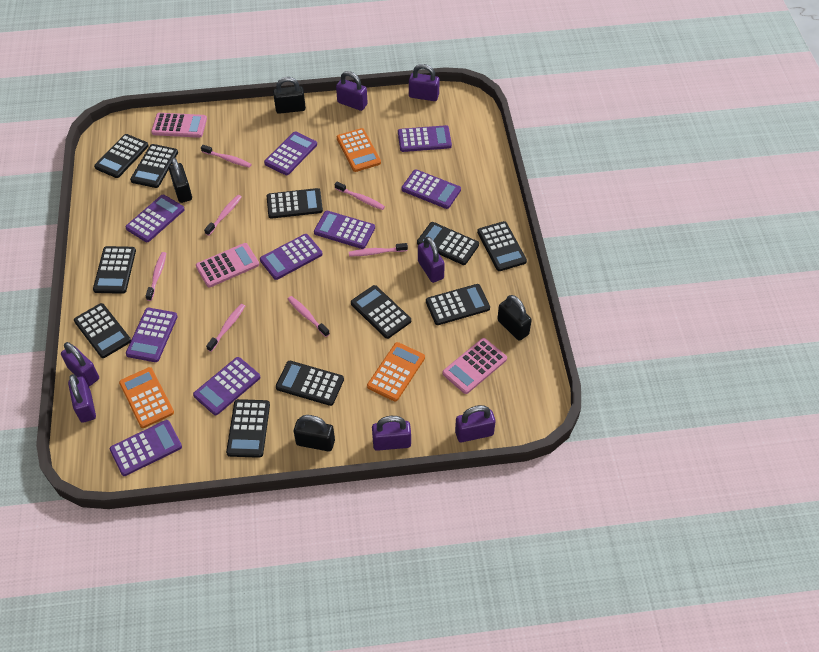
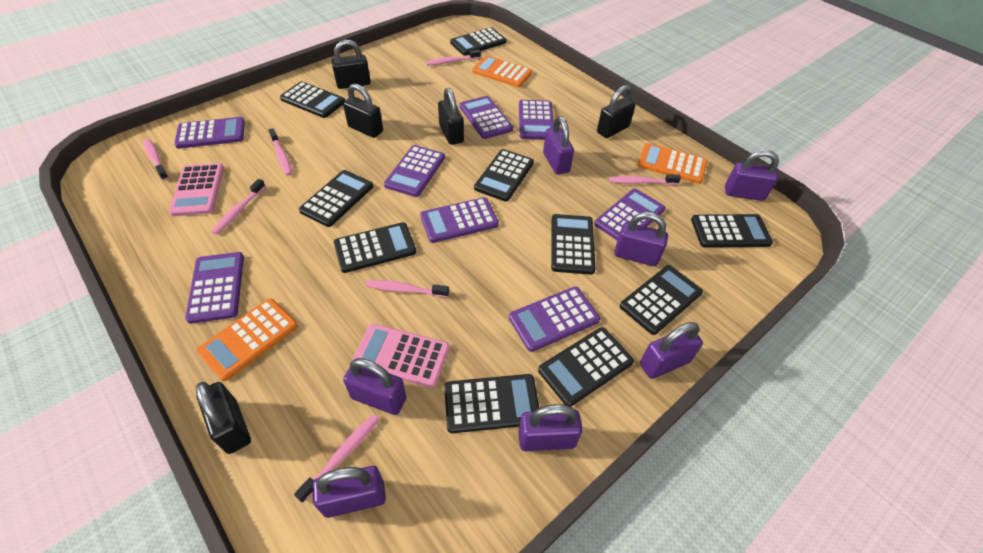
black calculator: [74,303,131,358] [93,246,136,294] [94,134,149,178] [130,144,178,188] [226,399,270,458] [267,188,323,219] [276,361,344,406] [351,285,411,339] [417,222,479,265] [426,284,490,325] [477,221,527,271] = 11 -> [280,81,345,118] [299,170,373,227] [334,222,416,273] [444,374,539,433] [450,27,507,56] [474,149,534,202] [538,327,634,406] [551,214,596,275] [620,265,703,335] [691,214,773,248] = 10
black padlock: [169,158,192,203] [273,77,306,114] [294,415,335,452] [497,295,532,341] = 4 -> [196,382,251,454] [331,39,371,89] [343,84,383,138] [438,88,464,145] [597,85,636,138] = 5
pink calculator: [151,113,207,138] [196,243,259,287] [442,338,507,394] = 3 -> [169,163,224,216] [352,324,450,388] = 2
purple calculator: [110,420,182,476] [125,195,185,242] [126,308,178,362] [193,357,261,415] [260,234,323,280] [264,131,317,175] [314,211,375,249] [398,125,452,152] [401,170,461,209] = 9 -> [174,117,245,149] [185,252,244,324] [384,145,445,197] [420,197,499,243] [459,96,513,139] [509,287,600,352] [519,100,554,140] [594,189,665,240] = 8

